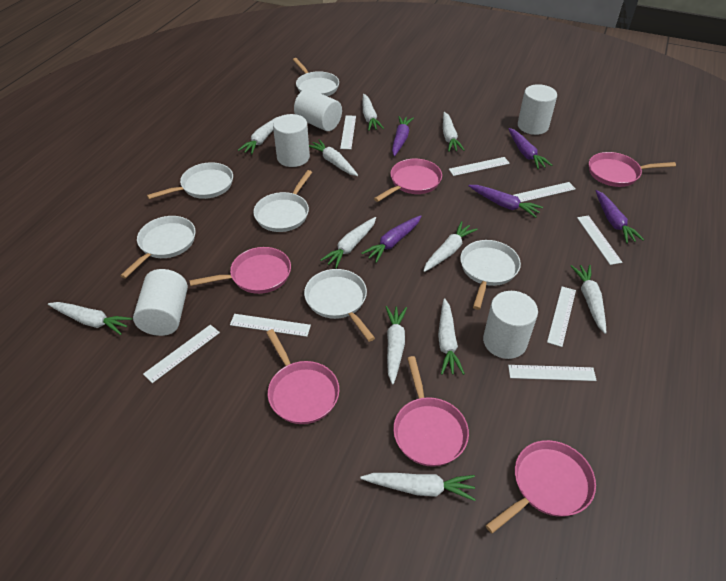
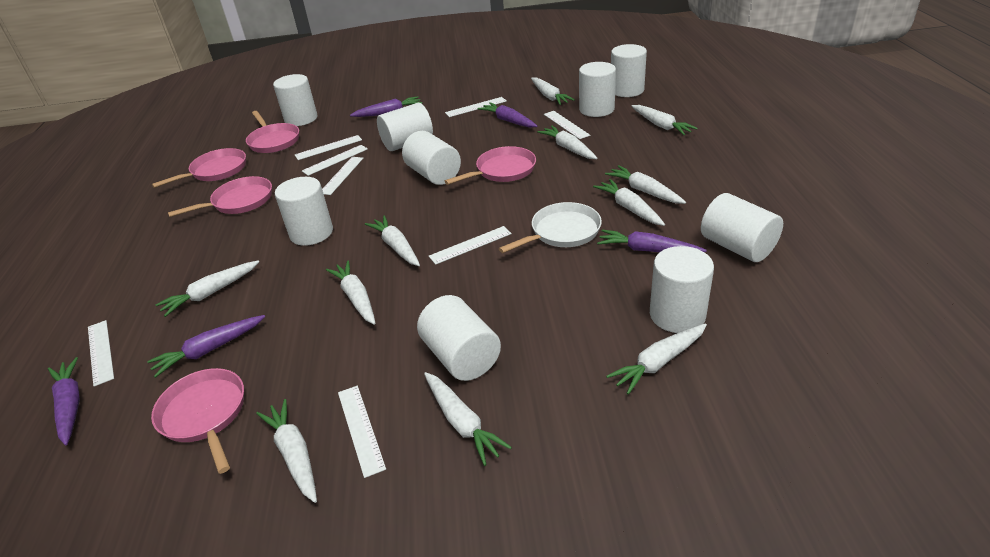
pink pan: [189,247,291,294] [266,329,339,424] [374,159,442,202] [393,356,469,467] [486,440,596,533] [589,152,676,187] = 6 -> [151,368,244,474] [152,148,246,188] [168,176,272,217] [246,111,299,153] [445,146,536,185] = 5
white cylinder: [133,269,188,336] [273,114,310,167] [294,89,342,131] [483,291,538,359] [518,84,557,135] = 5 -> [273,74,318,126] [275,177,333,246] [377,103,433,151] [402,131,461,185] [417,295,501,381] [579,62,616,117] [611,44,647,97] [650,246,714,333] [701,193,783,262] = 9
white pan: [120,216,196,279] [147,162,233,199] [253,170,312,232] [293,58,339,96] [304,269,375,342] [460,240,521,310] = 6 -> [499,202,602,253] = 1

